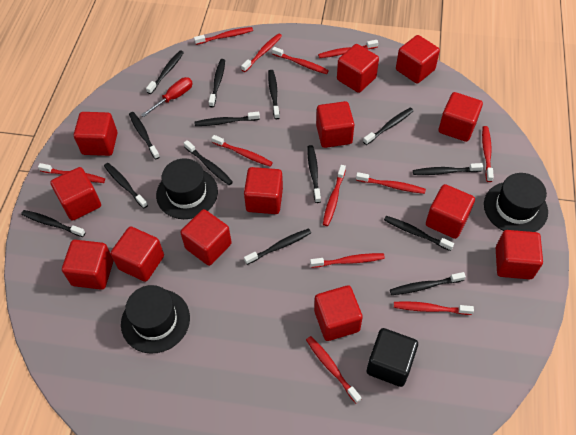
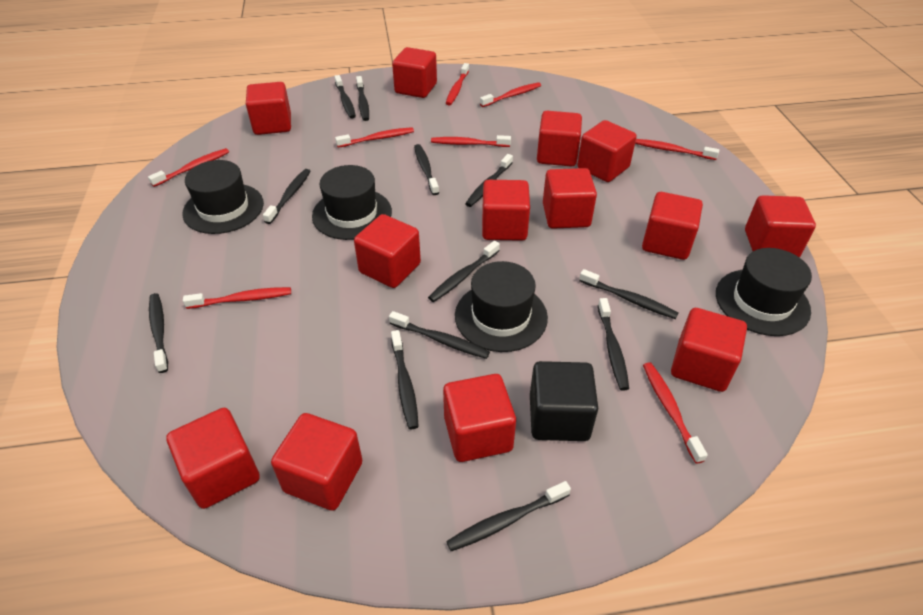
black hat: [121,285,190,354] [156,158,218,219] [484,173,548,232] = 3 -> [182,160,264,234] [312,165,392,240] [455,261,548,352] [716,248,812,336] = 4
black toothbrush: [21,210,85,237] [104,163,148,208] [129,112,160,160] [146,51,184,94] [184,140,233,185] [195,112,260,126] [209,59,225,107] [244,228,311,265] [268,70,280,119] [308,145,321,203] [363,108,414,145] [384,216,454,251] [390,272,466,295] [413,163,483,175] = 14 -> [149,293,168,373] [263,169,311,224] [334,75,356,118] [356,76,369,121] [389,311,490,359] [391,330,419,429] [414,144,439,195] [428,241,500,302] [446,481,571,551] [465,154,513,207] [579,269,678,319] [598,298,629,391] = 12
red screwdriver: [141,77,193,117] = 1 -> none = 0
red toothbrush: [38,163,105,183] [194,27,253,45] [211,135,273,167] [241,33,282,72] [272,47,329,74] [306,336,361,403] [310,253,385,268] [318,40,378,58] [323,165,346,226] [356,172,426,194] [394,301,474,315] [482,126,494,182] = 12 -> [148,148,229,187] [183,287,291,309] [335,127,414,148] [431,135,511,147] [446,63,469,105] [480,82,541,107] [635,139,719,160] [643,362,708,464] = 8

